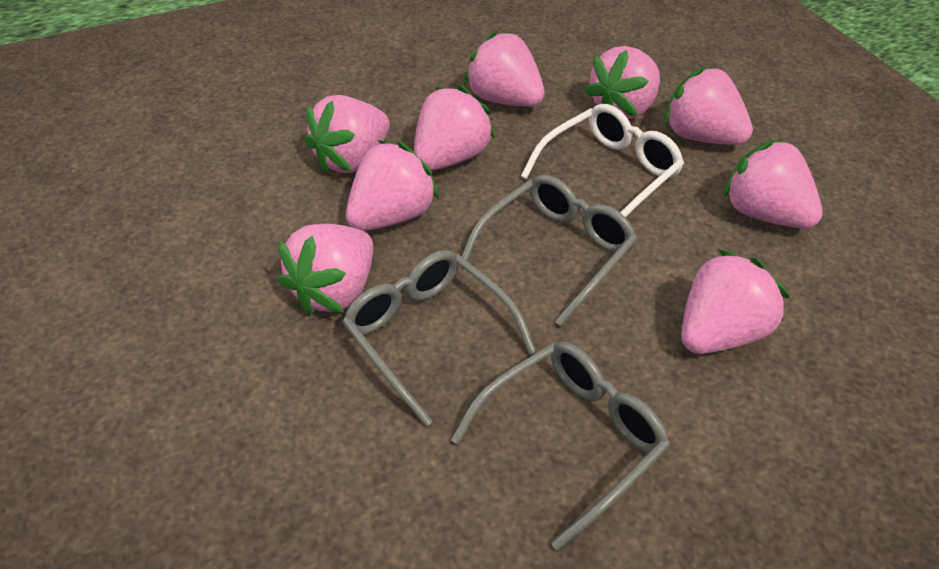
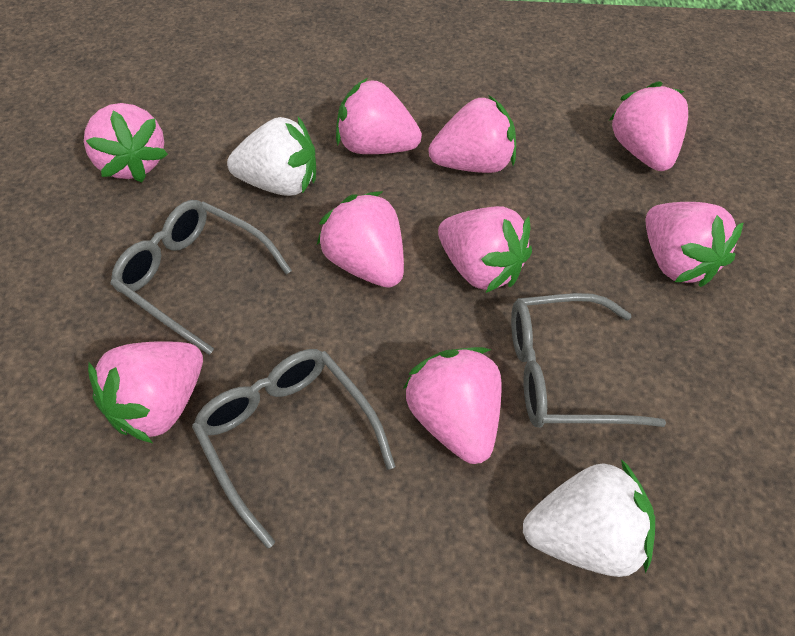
white glasses: [520,104,684,217] = 1 -> none = 0
white strawberry: none = 0 -> [227,117,316,196] [523,459,655,577] = 2

